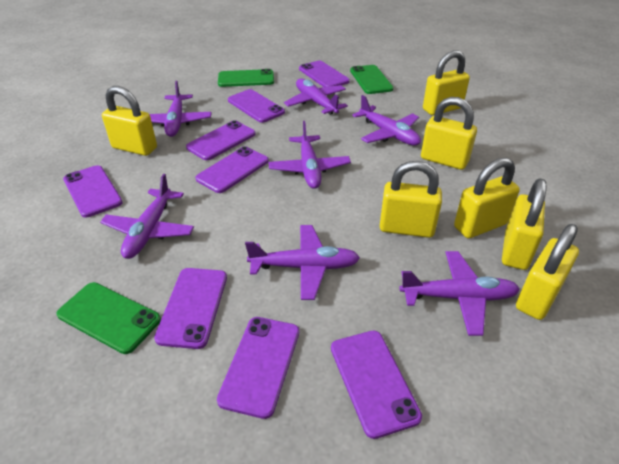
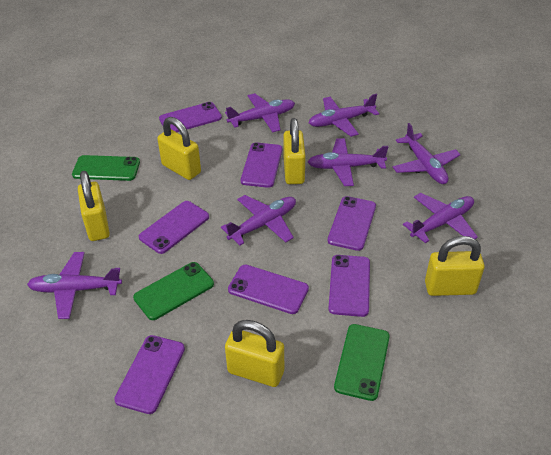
purple phone: [63,165,123,218] [154,268,227,349] [186,120,256,160] [196,146,269,193] [217,317,299,419] [228,89,285,123] [299,60,350,87] [331,330,422,439] = 8 -> [114,335,185,414] [139,201,209,254] [159,102,222,132] [228,265,309,314] [241,142,282,188] [327,196,376,251] [328,255,370,317] = 7
yellow padlock: [102,86,157,156] [380,161,442,238] [421,97,477,170] [423,50,470,115] [454,158,520,238] [502,179,547,270] [516,224,579,320] = 7 -> [78,171,110,241] [157,117,201,180] [225,320,284,387] [284,118,306,184] [425,236,485,296] = 5

